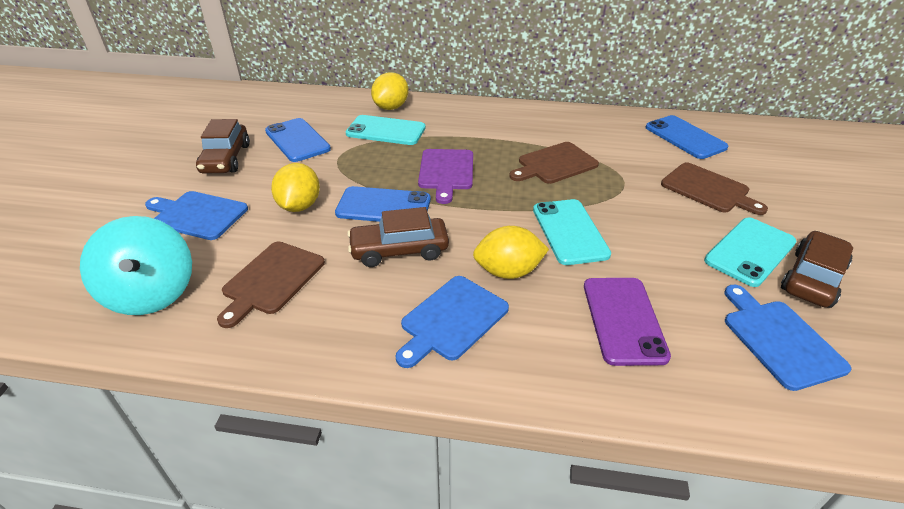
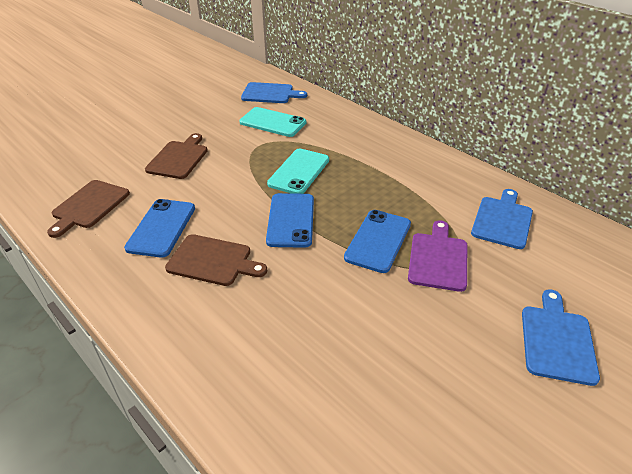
brown car: [196,119,250,174] [347,207,449,267] [781,231,853,308] = 3 -> none = 0
purple phone: [584,278,671,366] = 1 -> none = 0
turquoise phone: [346,115,426,145] [533,199,611,265] [704,217,796,287] = 3 -> [239,107,306,137] [267,149,329,194] = 2
turquoise spinning top: [80,216,192,315] = 1 -> none = 0
yellow lemon: [271,163,320,212] [371,72,409,110] [473,226,549,279] = 3 -> none = 0

